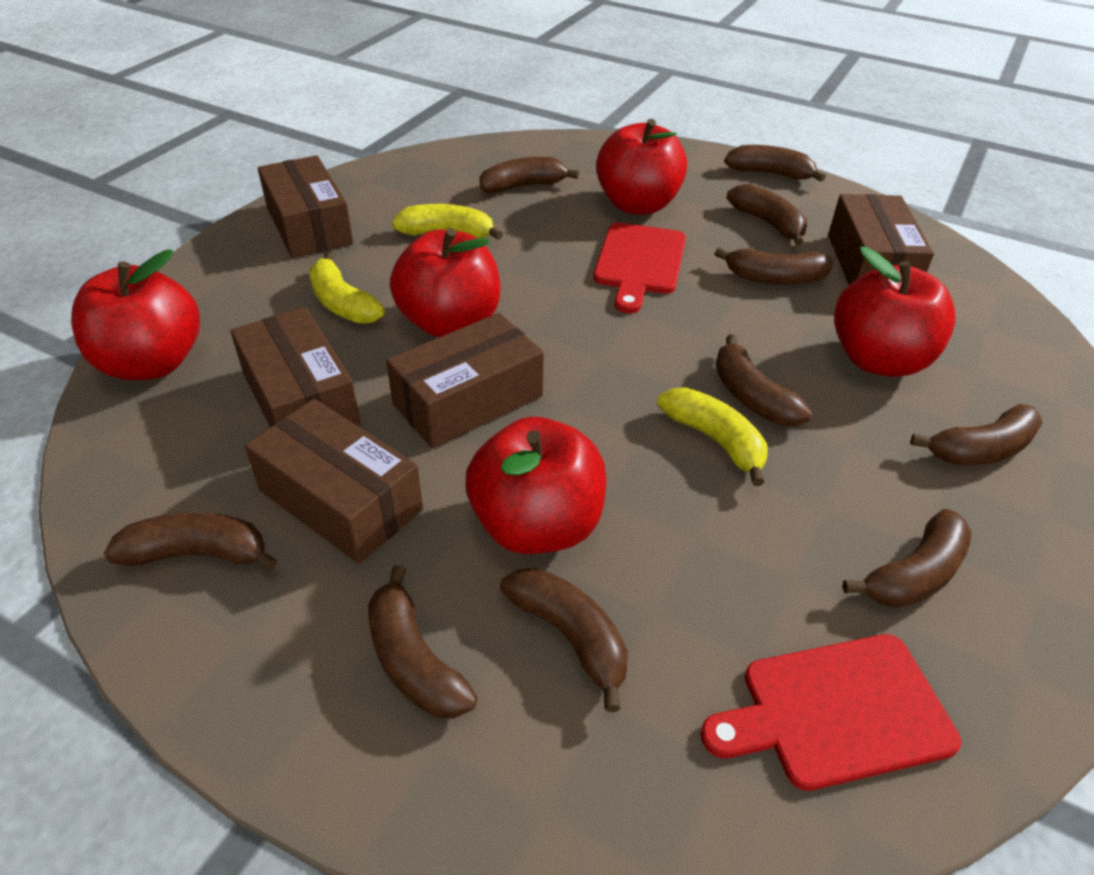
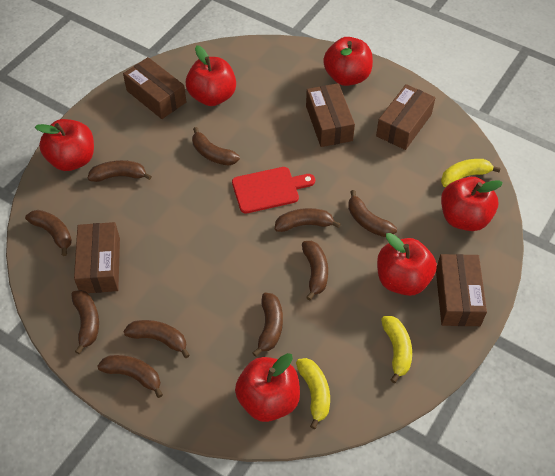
red apple: [71,249,200,380] [390,228,501,337] [466,417,606,554] [596,119,687,215] [834,247,956,377] = 5 -> [35,119,94,171] [186,45,236,106] [235,353,300,422] [323,37,373,86] [377,233,437,296] [441,177,503,231] = 6
red cutting board: [594,223,686,313] [701,634,961,791] = 2 -> [232,167,315,214] = 1

